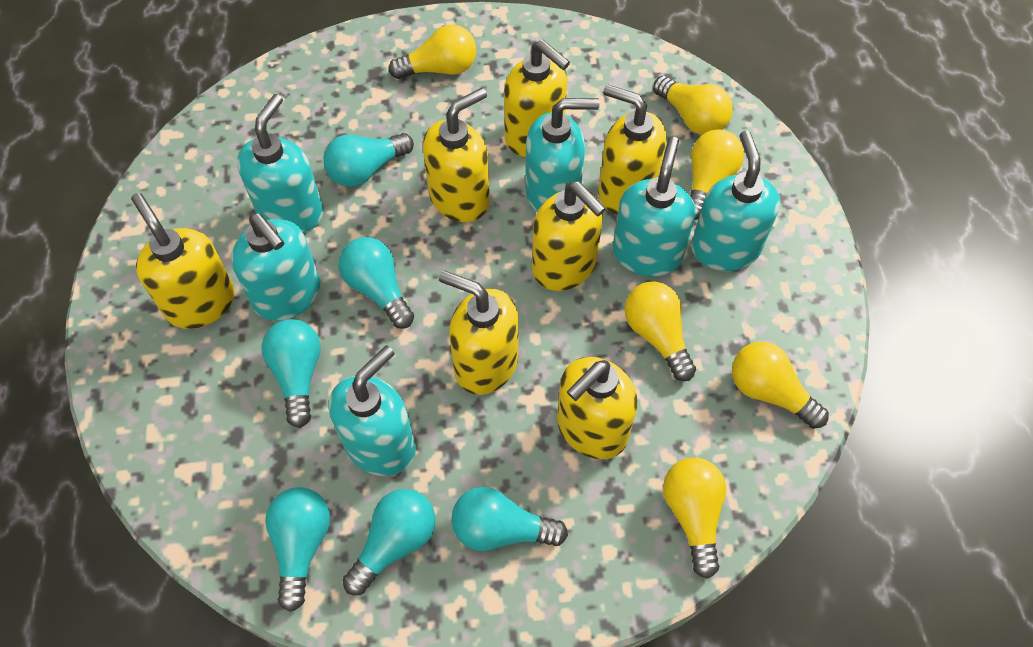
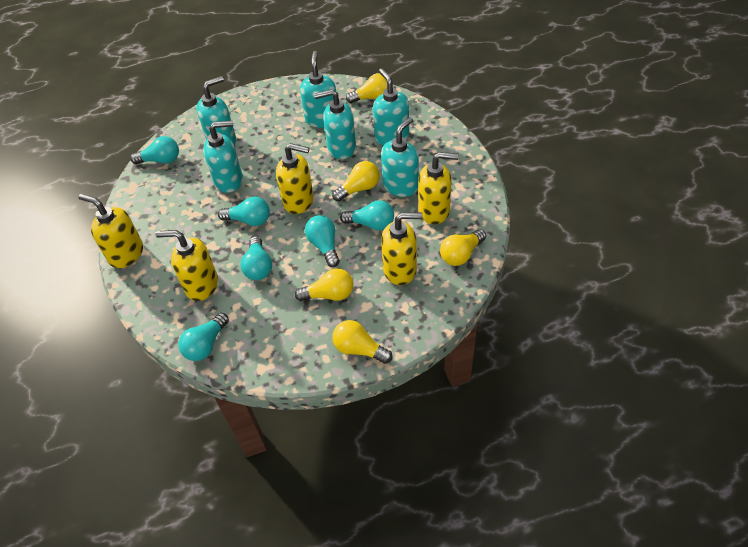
yellow light bulb: [389,25,476,79] [624,281,696,381] [653,76,733,135] [663,458,726,579] [690,129,744,220] [732,342,829,429] = 6 -> [295,268,353,301] [332,161,380,202] [332,320,393,364] [346,73,387,103] [440,229,486,266] = 5
yellow soap dispenser: [131,193,235,329] [423,88,490,223] [439,270,518,395] [504,40,570,157] [532,181,606,291] [557,357,638,459] [599,84,666,215] = 7 -> [79,194,143,268] [155,230,218,301] [276,143,314,214] [381,213,423,285] [418,152,459,225] = 5

